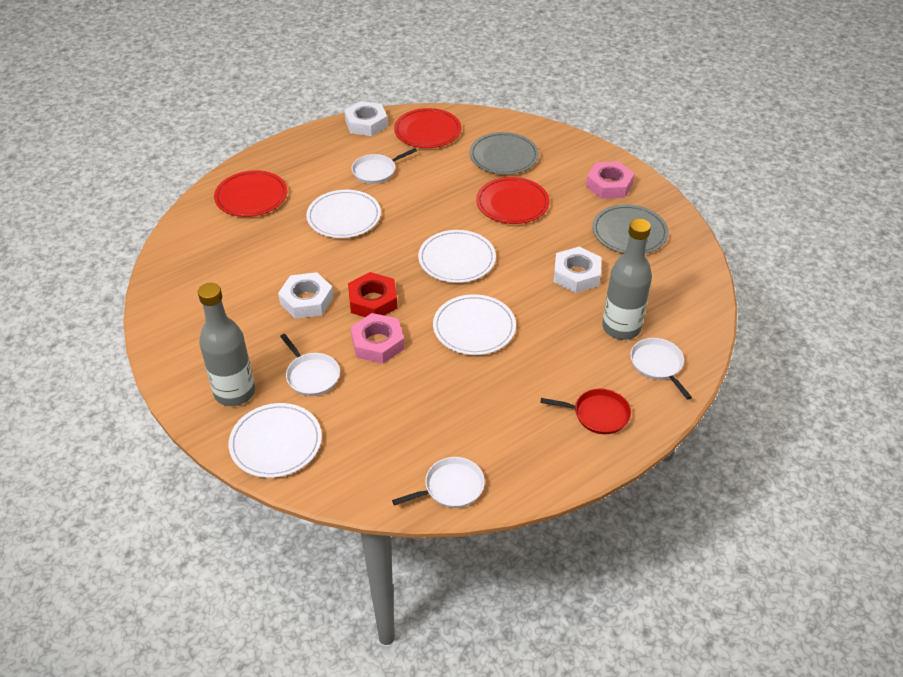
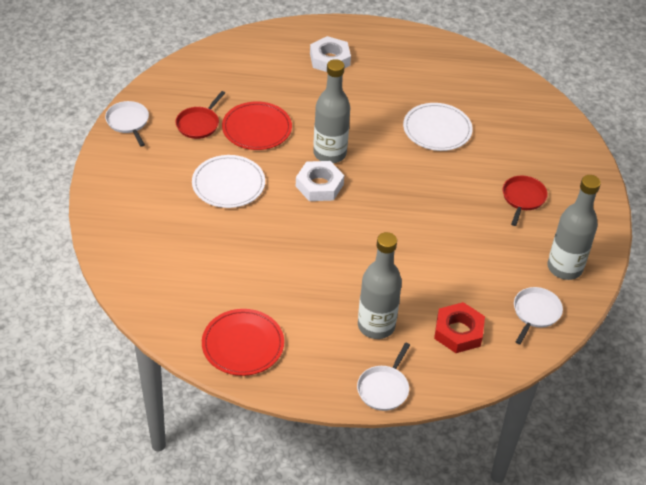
grey bottle: [198,283,255,406] [602,219,652,340] = 2 -> [313,59,350,163] [358,232,402,339] [548,175,601,280] = 3
grey plate: [469,132,539,175] [592,204,669,254] = 2 -> none = 0
pink nut: [351,313,404,364] [586,161,635,199] = 2 -> none = 0
red pan: [540,389,631,434] = 1 -> [175,91,225,139] [503,176,548,226] = 2
red plate: [214,170,287,217] [394,108,462,148] [476,177,550,224] = 3 -> [202,309,284,376] [222,102,292,150] = 2
white nut: [278,272,334,319] [344,101,388,136] [553,247,601,293] = 3 -> [296,161,344,201] [310,36,351,72] = 2
white pan: [280,334,340,396] [352,148,417,184] [392,457,485,508] [630,338,692,400] = 4 -> [105,101,149,147] [357,342,410,411] [514,287,563,344] = 3
white plate: [229,403,322,478] [306,190,381,238] [418,230,496,283] [433,294,516,355] = 4 -> [192,155,265,208] [403,103,473,151] = 2

